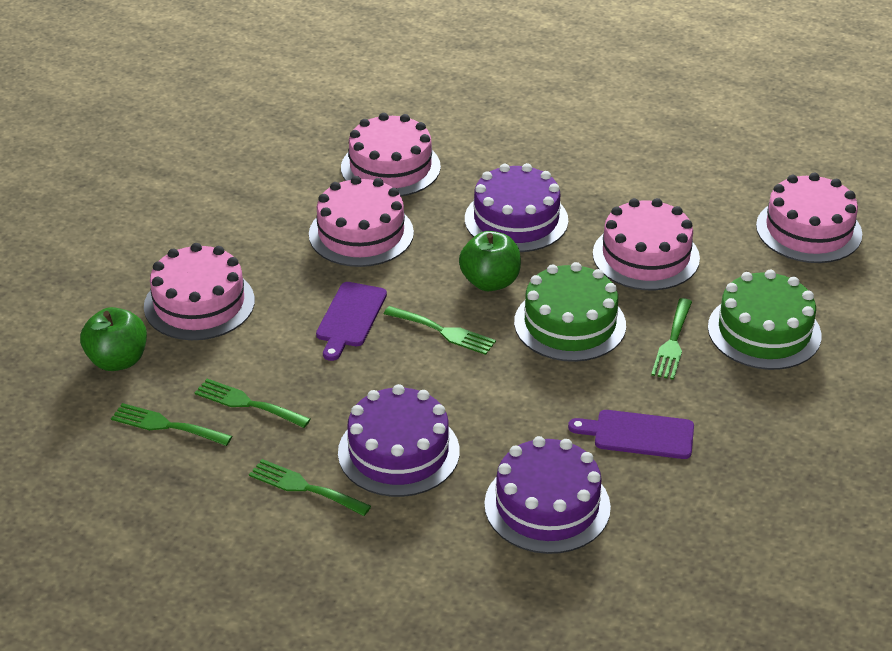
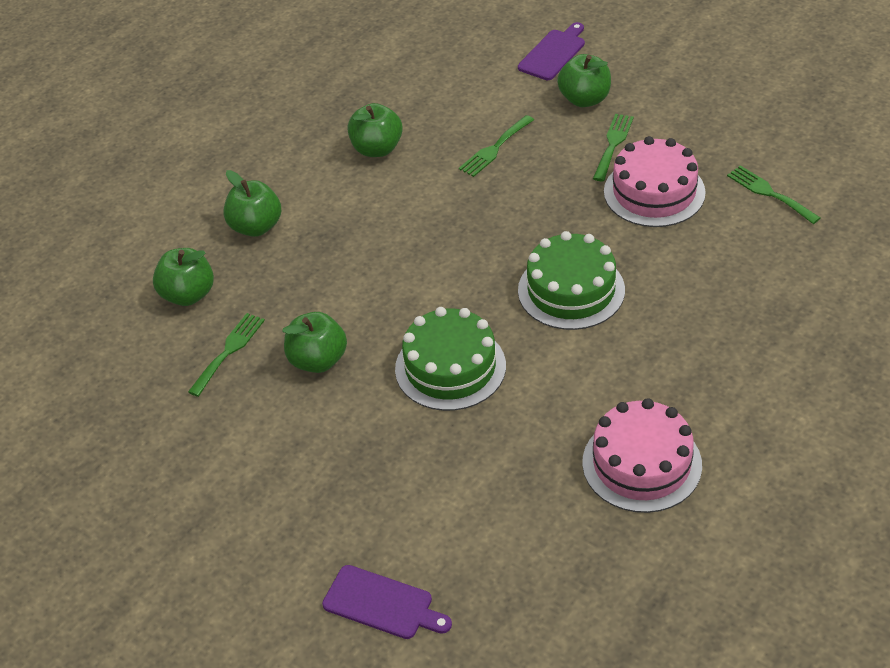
green apple: [80,307,147,371] [459,231,521,291] = 2 -> [153,248,214,306] [223,170,281,237] [282,312,347,373] [347,103,403,157] [557,54,611,107] = 5
green fork: [111,403,232,446] [194,379,311,428] [249,459,371,516] [384,306,496,355] [651,298,692,380] = 5 -> [188,313,265,397] [459,115,534,177] [593,114,634,181] [727,165,821,224] = 4
pink cake: [144,243,255,340] [309,176,414,267] [341,113,441,196] [593,198,700,290] [756,173,862,263] = 5 -> [582,398,702,513] [604,136,706,227] = 2
purple cake: [338,384,460,497] [465,163,568,252] [484,436,611,554] = 3 -> none = 0

